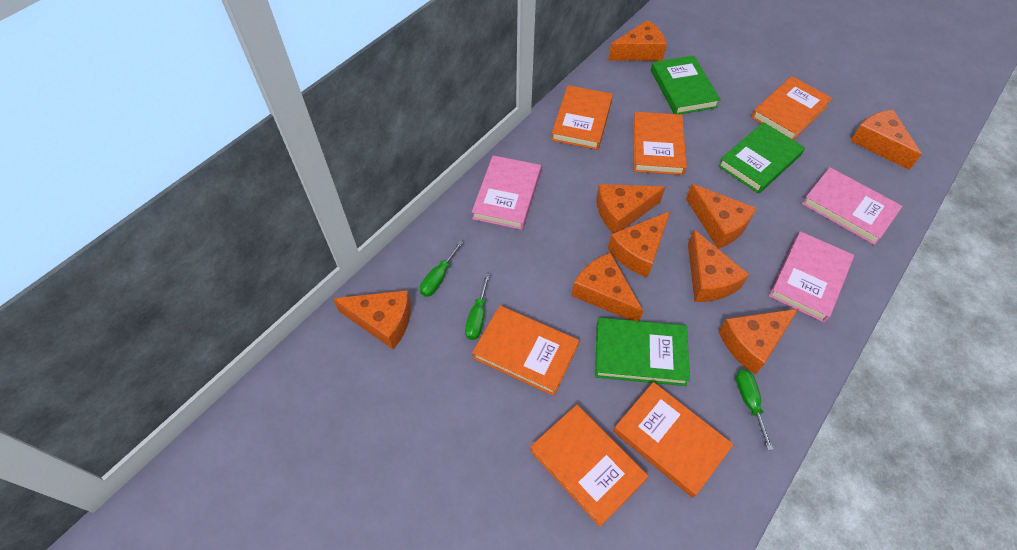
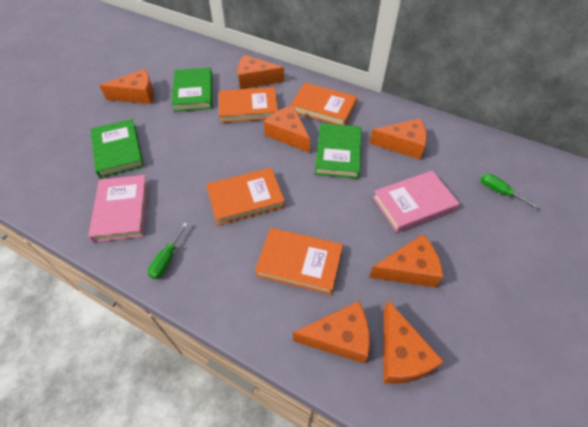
green screwdriver: [420,240,464,297] [465,273,490,340] [736,370,773,450] = 3 -> [148,223,188,279] [480,173,540,209] = 2
orange book: [472,305,579,396] [530,405,649,527] [551,85,613,150] [613,382,734,498] [633,112,687,175] [751,76,832,140] = 6 -> [206,168,285,226] [219,87,278,123] [255,228,343,295] [290,83,357,125] = 4
orange cheese: [333,290,411,349] [572,253,643,321] [596,184,665,233] [608,20,667,61] [608,211,670,278] [686,184,757,249] [688,230,749,302] [718,309,798,375] [850,110,922,170] = 9 -> [99,69,154,104] [237,55,284,89] [264,105,310,153] [293,301,370,363] [369,119,427,160] [369,234,443,288] [383,300,444,384] = 7
pink book: [472,155,541,230] [769,231,854,322] [802,167,902,245] = 3 -> [88,175,148,242] [373,171,459,232] = 2

